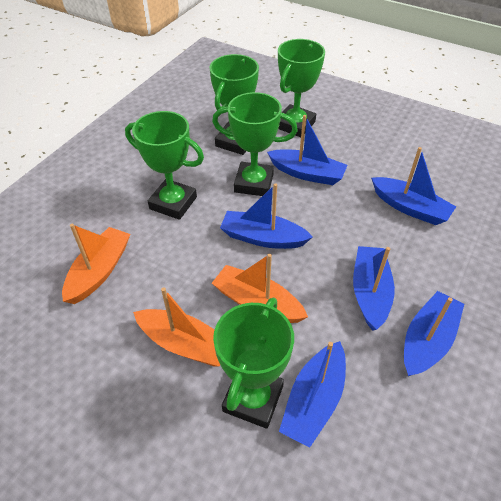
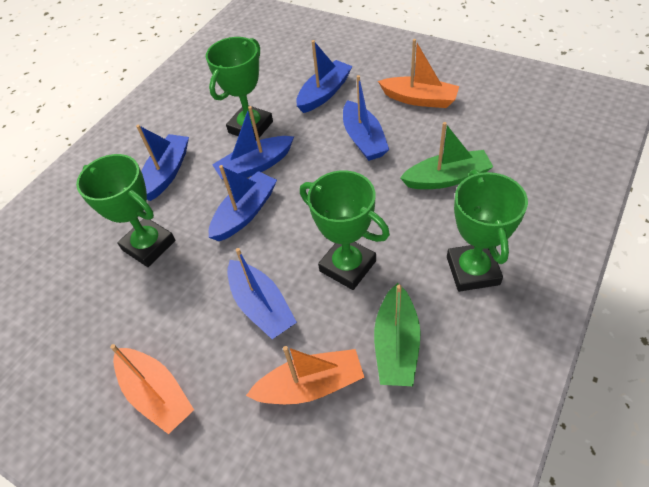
green boat: none = 0 -> [374,283,420,386] [400,122,493,189] = 2
green trophy: [125,111,204,220] [209,54,259,155] [212,92,298,196] [213,297,294,429] [278,39,325,137] = 5 -> [76,154,176,267] [206,37,273,140] [300,170,390,290] [447,169,528,292] = 4

